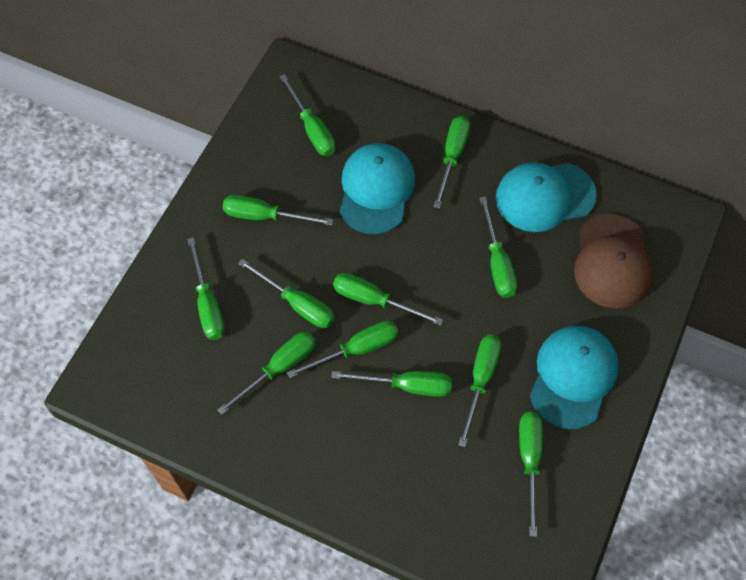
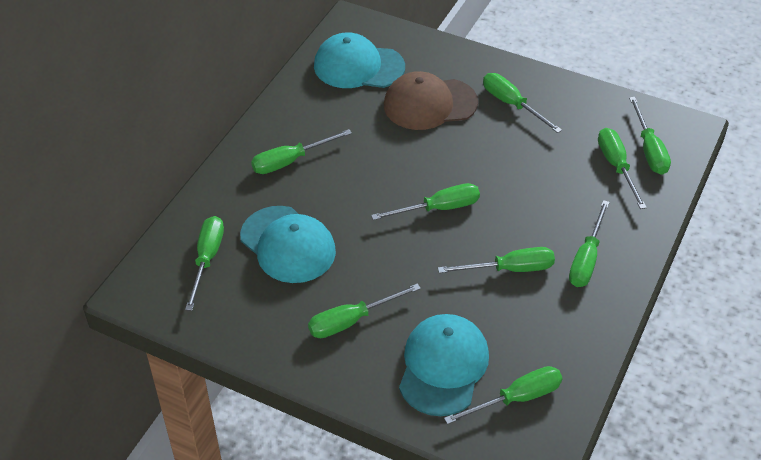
green screwdriver: [187,237,225,340] [217,332,316,415] [223,195,333,225] [238,259,335,328] [279,74,336,156] [287,321,399,378] [331,371,452,397] [333,273,443,326] [433,116,470,209] [458,335,501,447] [479,196,517,298] [519,412,543,537] = 12 -> [185,216,224,311] [251,129,352,174] [308,284,421,338] [371,183,480,220] [438,247,555,273] [444,366,562,424] [483,73,562,133] [569,200,610,287] [598,128,647,209] [629,97,671,175] = 10

